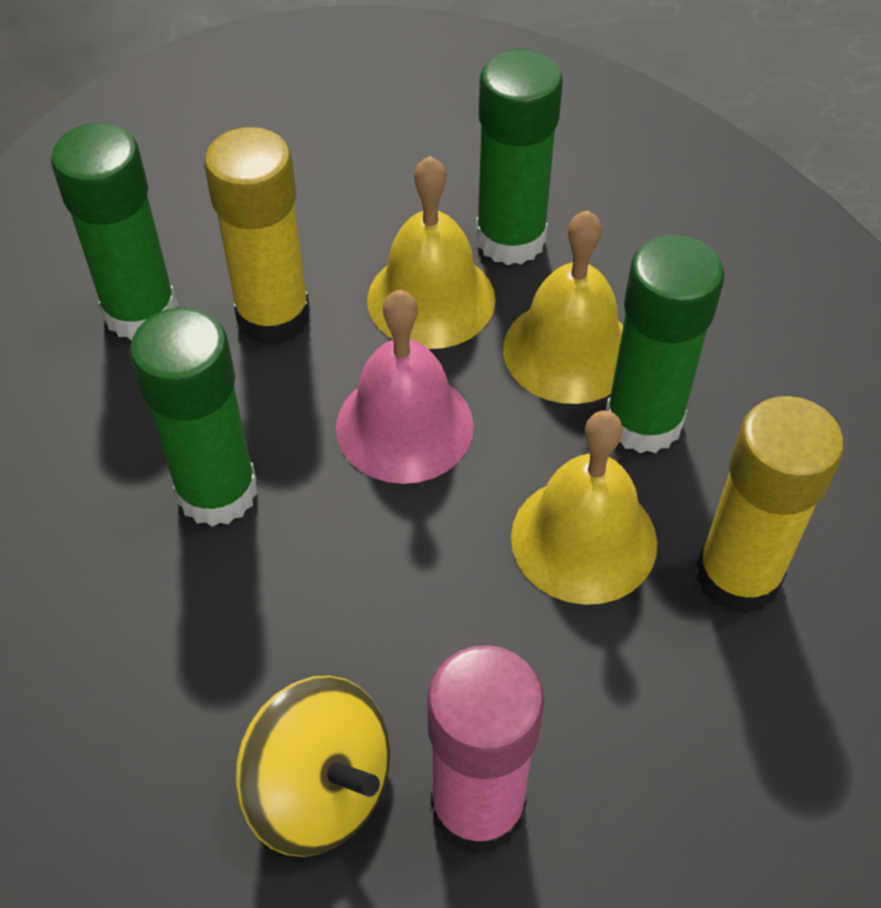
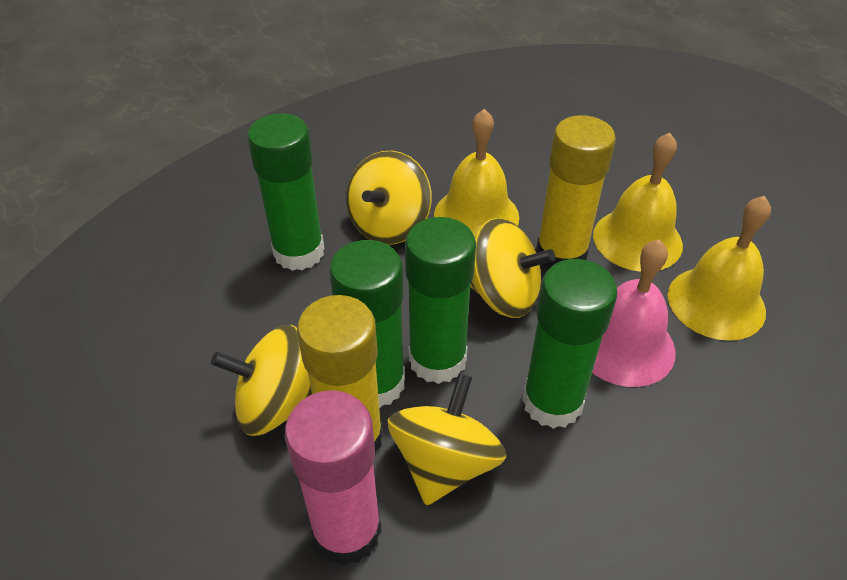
yellow spinning top: [235,675,390,857] = 1 -> [211,325,312,436] [346,151,432,244] [388,373,506,505] [470,218,555,318] = 4

